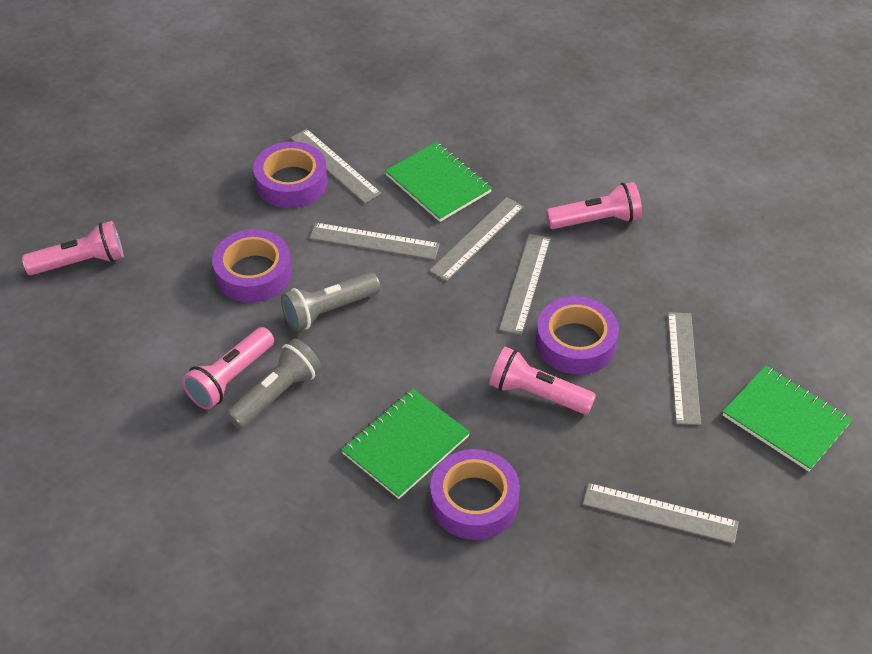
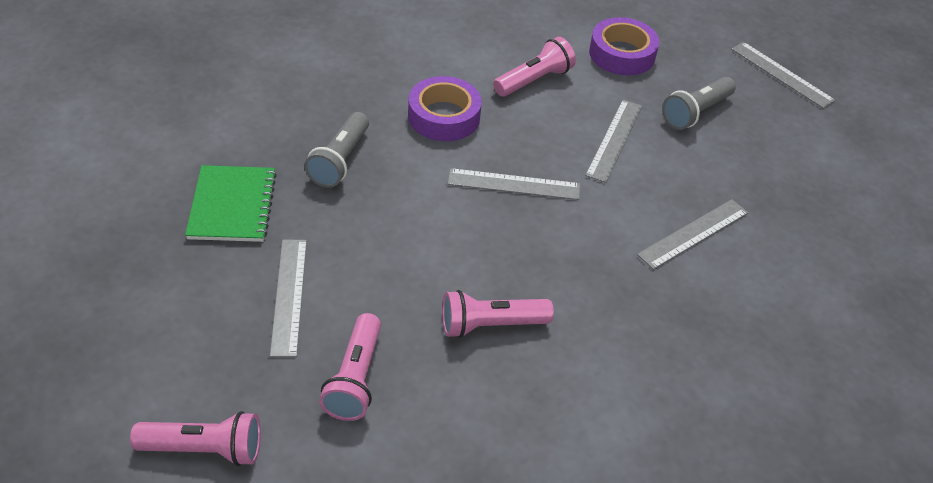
green notebook: [341,389,470,499] [385,142,492,222] [723,365,852,471] = 3 -> [185,165,277,242] = 1
grey ruler: [290,129,381,203] [309,223,440,260] [429,197,524,281] [499,234,551,335] [583,483,739,544] [668,312,701,425] = 6 -> [270,240,307,357] [448,168,580,200] [585,100,642,183] [637,199,748,270] [731,42,835,109] = 5
purple tape: [212,229,292,303] [253,141,328,208] [430,449,520,540] [536,296,619,375] = 4 -> [408,76,482,141] [589,17,659,75] = 2

